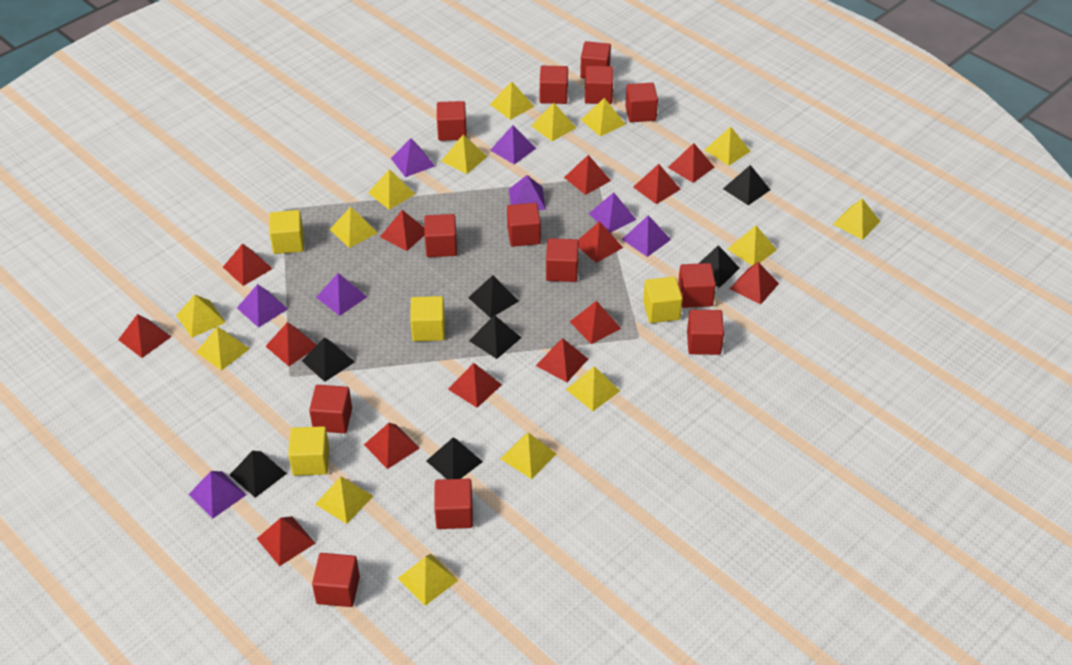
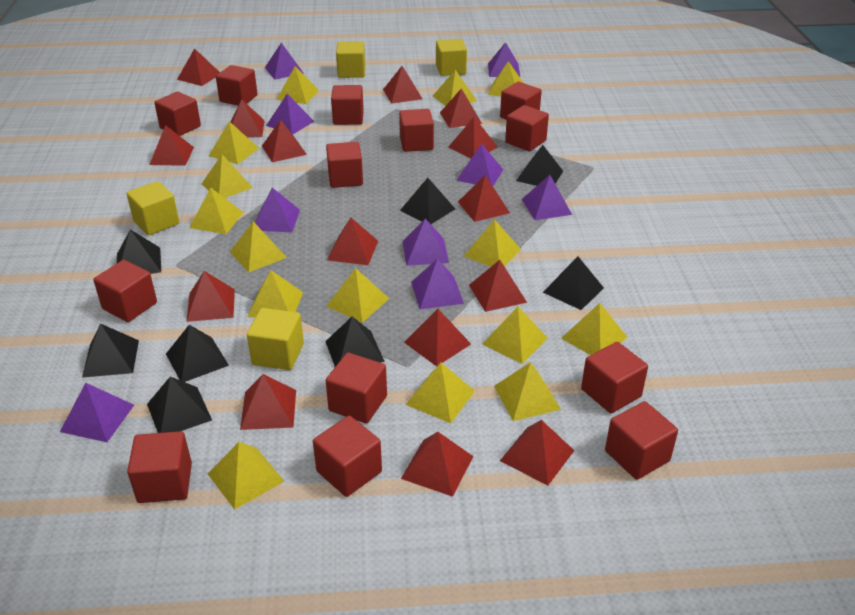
black pyramid: [230,450,287,498] [302,337,355,382] [426,438,483,479] [468,275,519,318] [469,315,522,359] [698,245,740,288] [723,165,770,205] = 7 -> [82,323,139,378] [117,229,161,274] [147,376,212,433] [166,325,229,382] [325,317,385,367] [400,178,455,224] [516,145,563,186] [543,257,604,310] = 8
purple pyramid: [188,471,246,519] [237,284,288,328] [316,273,367,316] [391,138,435,177] [490,125,536,164] [509,175,546,210] [589,192,636,233] [622,215,671,257] = 8 -> [60,383,134,442] [255,188,300,232] [265,43,304,80] [266,94,314,135] [403,219,449,266] [411,258,464,309] [456,143,504,186] [488,42,520,77] [522,175,572,220] = 9
red pyramid: [118,314,171,358] [223,243,273,286] [257,516,315,566] [265,322,316,366] [364,423,420,469] [380,210,425,251] [448,363,502,408] [536,338,588,382] [564,155,611,195] [570,301,621,344] [578,221,623,263] [633,164,681,204] [668,143,714,183] [730,262,779,305] = 14 -> [149,125,194,166] [177,48,220,86] [186,271,235,322] [230,99,265,138] [240,374,296,430] [262,120,307,162] [327,218,378,265] [383,66,422,104] [401,432,473,497] [404,309,471,367] [440,88,482,128] [448,117,498,158] [458,175,510,222] [469,260,527,312] [500,420,574,486] = 15

